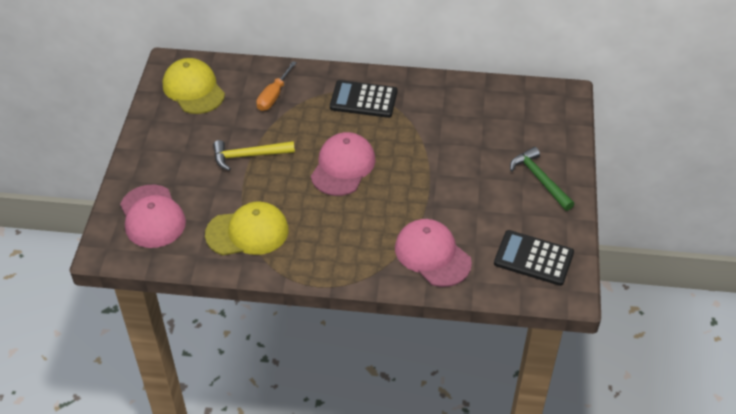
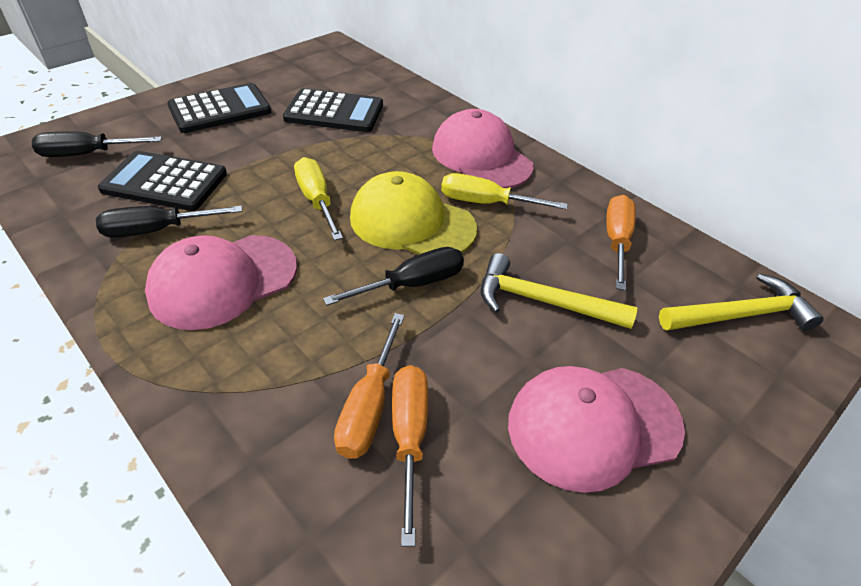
black calculator: [330,80,397,118] [494,230,574,286] = 2 -> [98,151,227,211] [167,83,271,133] [283,88,383,132] = 3
black screwdriver: none = 0 -> [32,131,162,157] [96,206,242,238] [323,247,464,306] = 3
green hammer: [510,147,574,211] = 1 -> none = 0
orange screwdriver: [256,61,297,111] = 1 -> [334,313,405,459] [392,365,428,546] [606,195,636,290] = 3
yellow cap: [163,58,225,114] [205,201,289,255] = 2 -> [350,171,477,255] = 1
yellow hammer: [213,140,295,171] = 1 -> [481,253,637,329] [659,274,824,331] = 2
yellow screwdriver: none = 0 -> [294,157,343,241] [441,173,568,210] = 2

